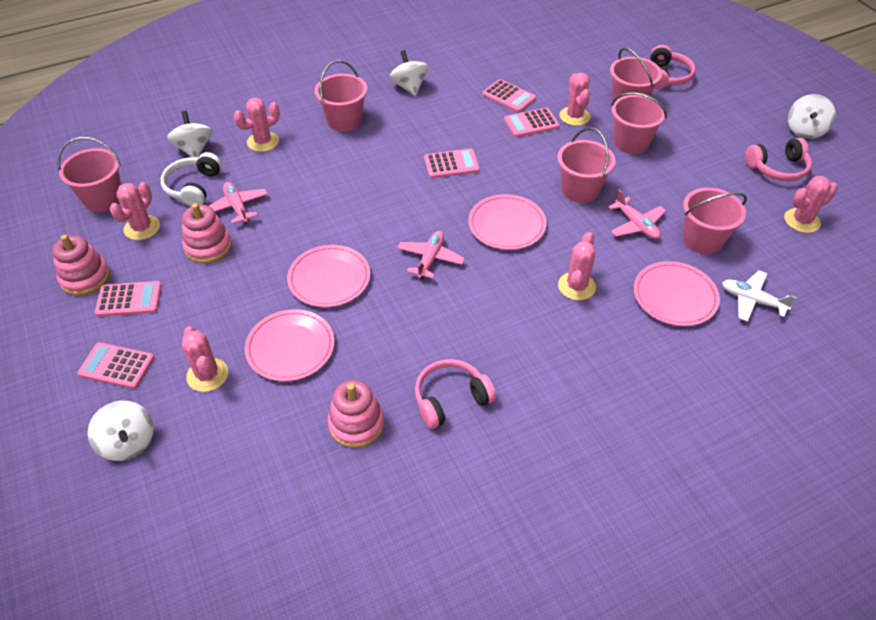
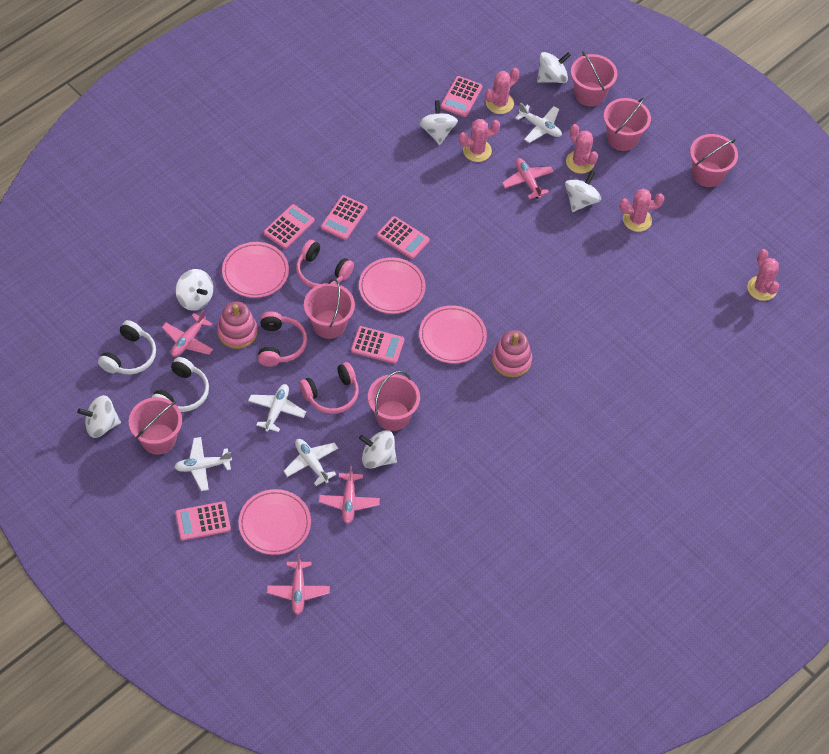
pink cactus: [110,182,160,240] [182,326,228,392] [234,98,280,152] [558,232,596,300] [559,73,591,126] [784,176,838,233] = 6 -> [459,119,500,162] [485,68,519,114] [566,124,598,174] [620,189,664,232] [747,249,779,301] = 5
pink calculator: [78,343,154,389] [95,281,162,317] [424,149,480,178] [482,79,536,113] [504,108,559,137] = 5 -> [175,501,231,541] [264,204,315,249] [321,195,367,240] [351,326,404,364] [377,216,430,259] [441,76,482,117] = 6
pink plane: [209,182,268,224] [397,231,465,279] [608,189,666,239] = 3 -> [162,310,213,357] [267,554,330,615] [319,466,380,524] [502,158,554,199] = 4
pink stacking toy: [52,234,110,296] [182,203,232,263] [328,380,385,448] = 3 -> [217,301,257,349] [492,330,532,378] = 2
white headphones: [161,152,222,207] = 1 -> [98,320,156,375] [151,357,209,412] = 2
white plane: [722,270,797,322] = 1 -> [174,437,232,491] [248,384,306,432] [283,439,338,486] [515,103,562,143] = 4
white spinning top: [88,401,154,461] [167,111,212,157] [389,50,429,96] [788,94,836,139] = 4 -> [77,395,121,438] [176,269,213,311] [359,430,397,469] [419,100,458,145] [537,52,571,83] [565,171,601,212] = 6

